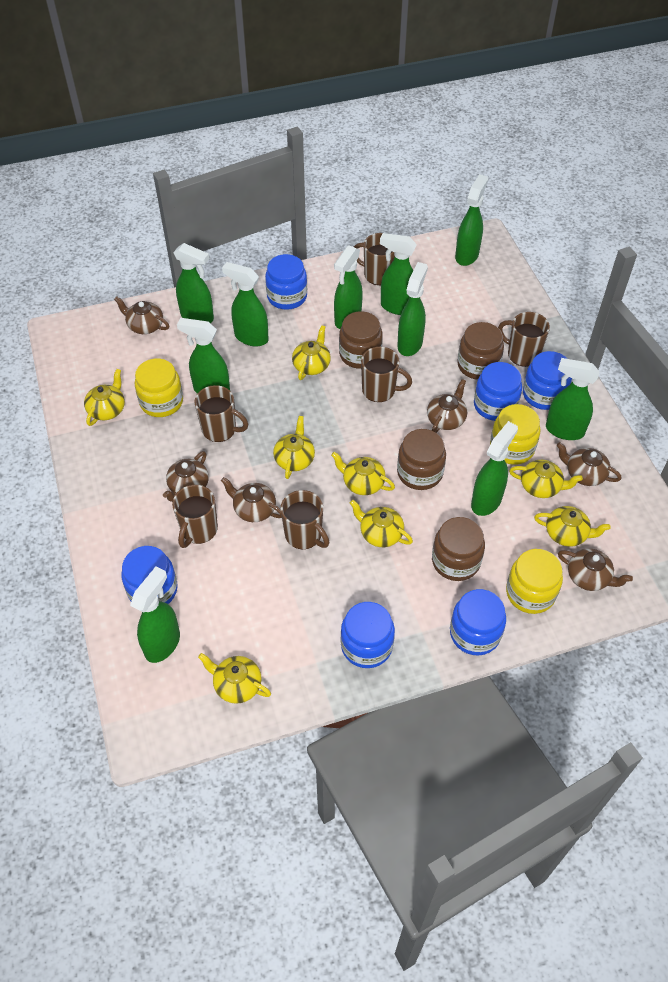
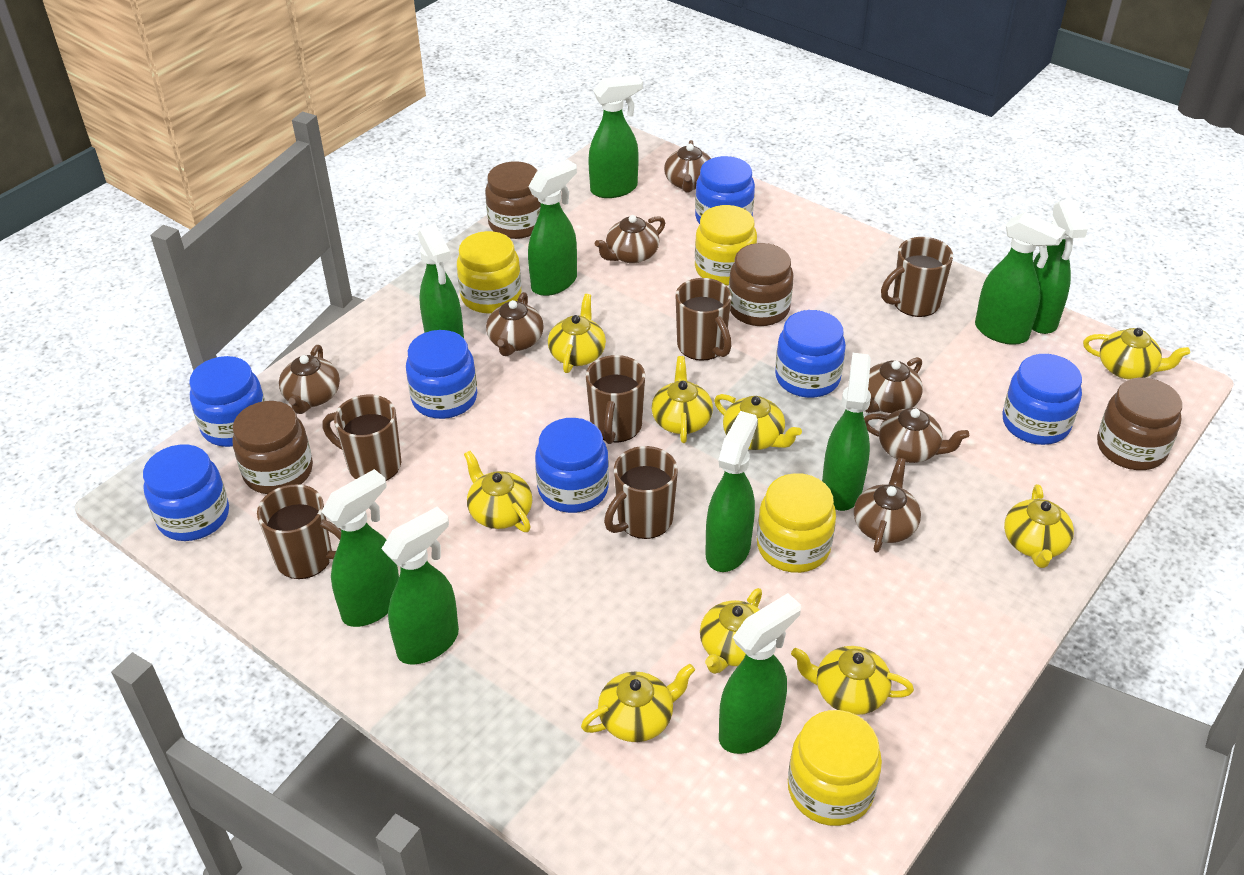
blue jar: [121,546,178,604] [265,254,307,310] [341,602,395,668] [450,589,506,656] [474,362,522,421] [523,351,572,410] = 6 -> [143,444,229,541] [189,356,265,447] [406,330,477,419] [535,418,609,513] [695,156,755,224] [775,310,846,398] [1002,354,1082,445] = 7
brown teapot: [114,297,169,334] [163,451,209,502] [221,477,282,522] [427,379,467,433] [557,442,622,486] [558,548,633,591] = 6 -> [279,345,340,414] [486,292,544,356] [595,215,665,264] [664,140,711,193] [854,458,921,553] [864,408,969,463] [865,357,923,413] = 7
yellow jar: [135,358,183,417] [490,404,541,465] [506,549,563,614] = 3 -> [457,231,521,314] [695,205,757,286] [757,473,836,573] [788,710,882,826] = 4
yellow teapot: [84,369,125,426] [198,653,271,704] [273,416,315,479] [292,325,331,380] [331,452,395,495] [350,500,413,547] [509,460,583,498] [534,506,611,547] = 8 -> [464,451,532,532] [548,294,606,373] [581,664,695,742] [652,356,713,443] [700,588,762,674] [714,394,802,450] [791,646,914,715] [1004,484,1074,568] [1083,328,1190,380] = 9

